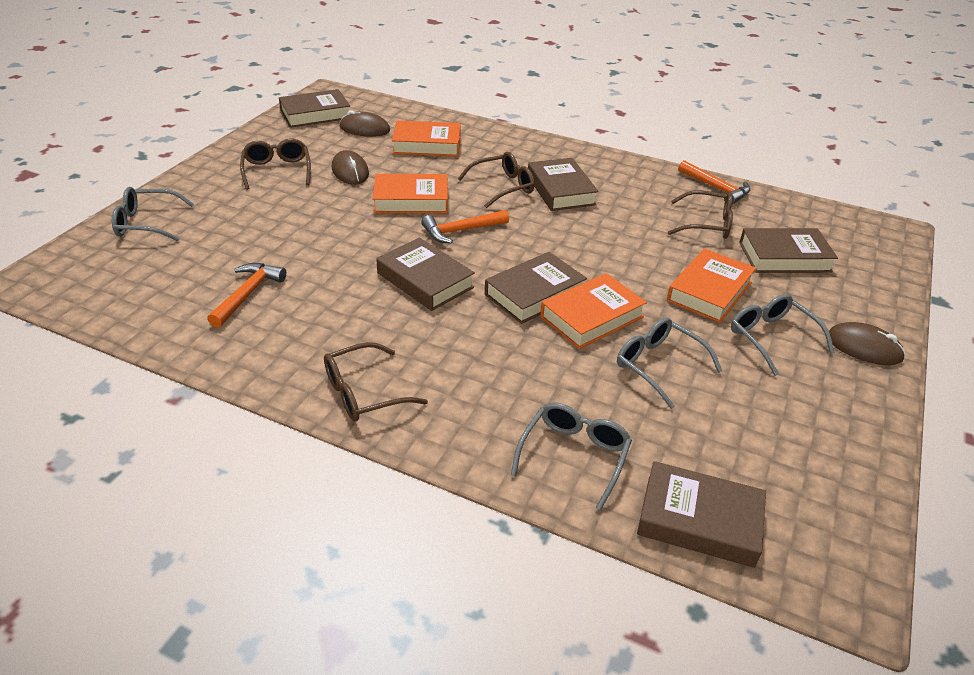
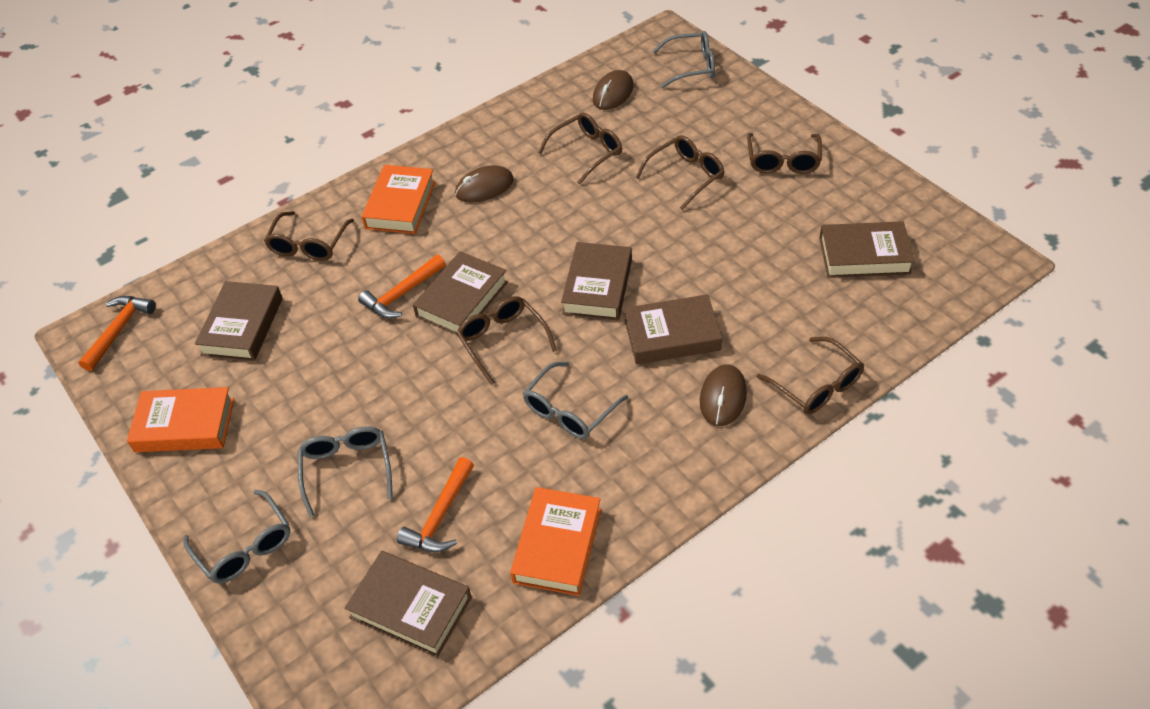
brown glasses: [240,138,311,190] [324,342,428,422] [458,152,535,208] [668,190,733,239] = 4 -> [264,211,354,261] [456,296,557,385] [538,112,622,185] [636,135,725,210] [747,133,822,174] [757,337,864,414] = 6
orange book: [373,174,448,213] [392,120,461,157] [540,273,647,349] [667,248,756,323] = 4 -> [127,387,234,452] [361,165,436,234] [510,487,601,596] = 3

